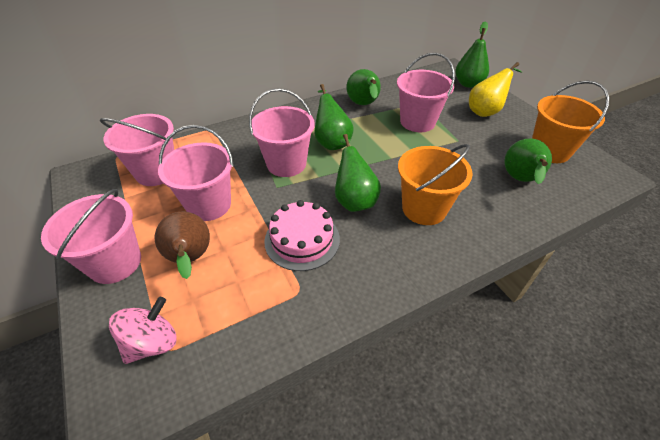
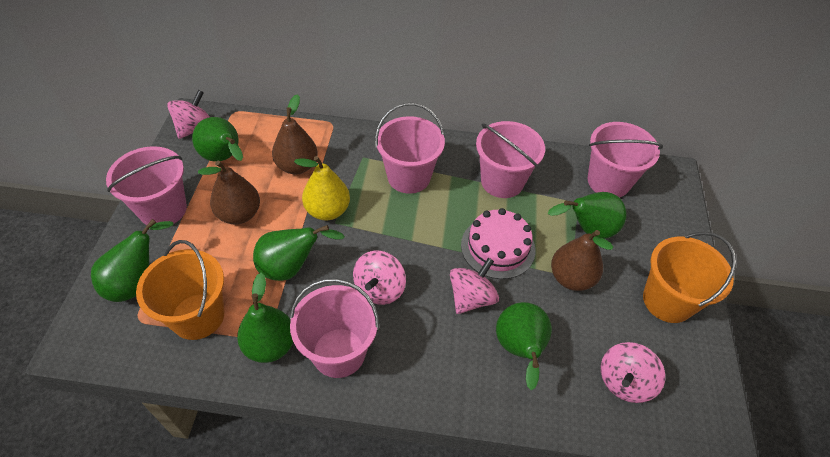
brown pear: [155,211,210,279] = 1 -> [198,161,260,224] [272,94,318,174] [551,230,613,291] = 3
green pear: [314,84,354,150] [335,134,381,212] [346,69,381,105] [455,21,489,88] [504,138,552,184] = 5 -> [91,219,174,302] [192,117,243,162] [237,272,293,363] [253,225,345,281] [496,302,552,390] [548,192,627,239] = 6
pink spinning top: [109,297,176,364] = 1 -> [167,90,210,139] [353,251,406,305] [450,258,499,314] [601,342,665,403] = 4

